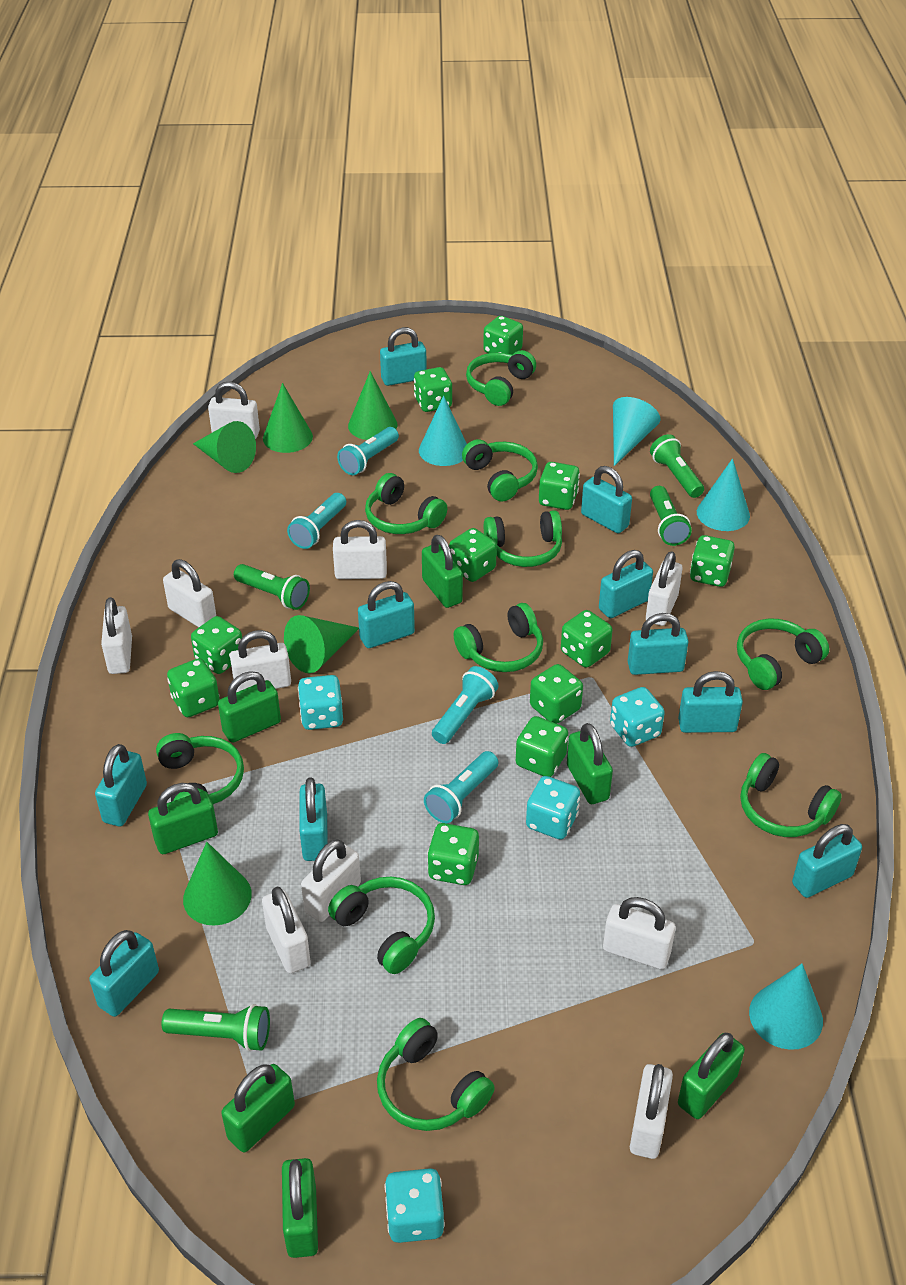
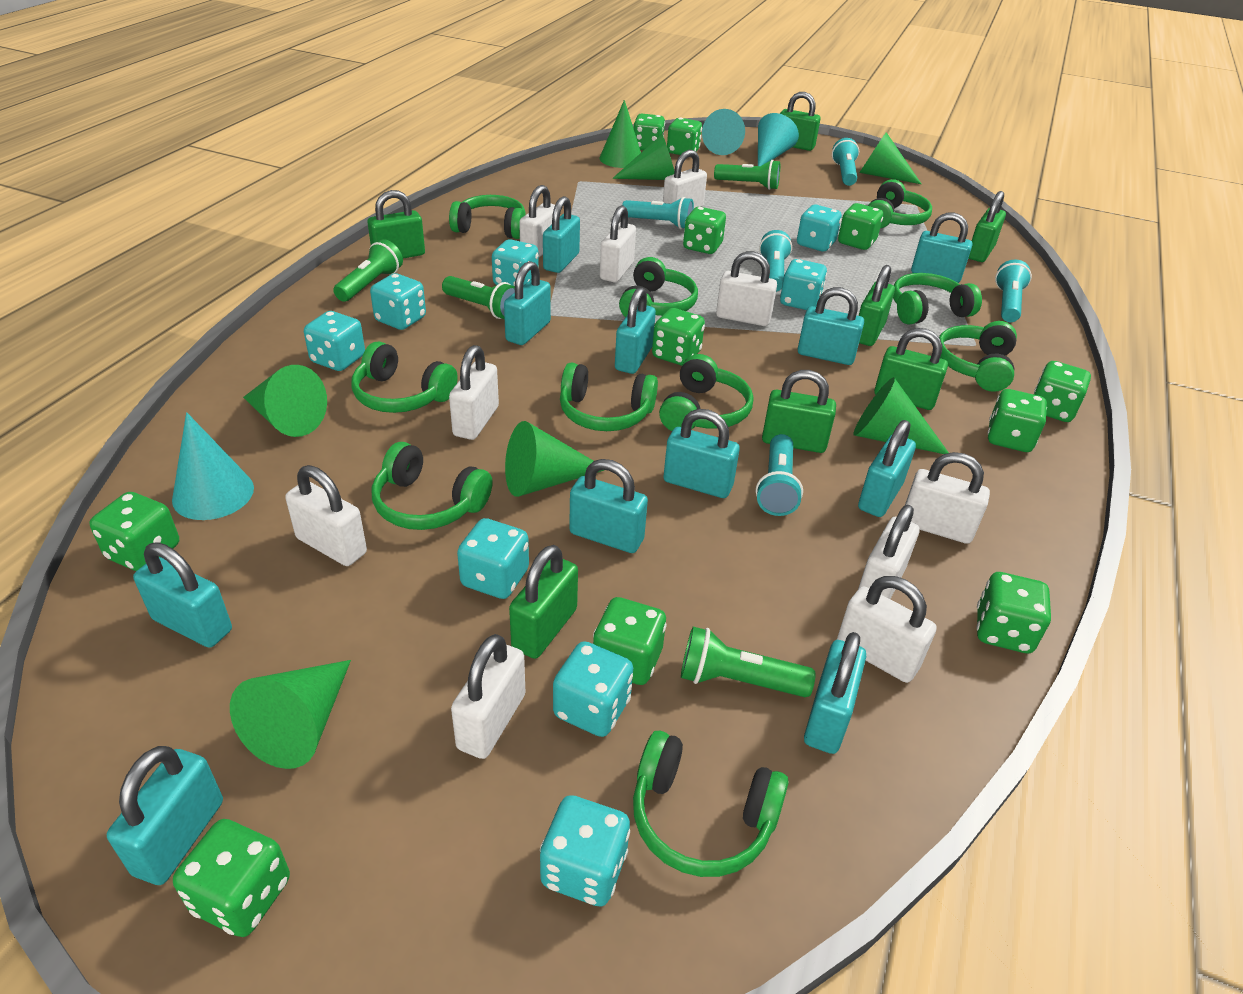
green cone: [183,842,252,926] [193,421,256,473] [263,383,313,453] [284,615,359,673] [348,371,397,440] = 5 -> [230,660,351,769] [243,365,327,437] [505,421,604,497] [600,100,641,168] [612,134,674,180] [853,377,949,454] [859,132,921,184] = 7
turquoise cone: [419,396,467,466] [613,397,660,466] [697,458,750,531] [749,964,823,1050] = 4 -> [172,412,254,520] [702,109,745,155] [758,113,799,166] = 3
turquoise dice: [298,675,343,730] [385,1168,445,1243] [526,776,580,840] [610,687,665,747] = 4 -> [304,311,365,371] [370,273,426,330] [457,518,529,599] [492,239,539,286] [540,795,630,907] [553,641,633,737] [780,259,827,310] [797,205,842,251] = 8
turquoise flashlight: [287,493,346,549] [337,427,399,475] [424,751,498,823] [432,666,499,744] = 4 -> [622,197,694,229] [756,434,803,516] [759,230,792,292] [832,138,859,186] [995,259,1032,322] = 5
turquoise padlock: [89,930,159,1017] [95,744,147,826] [299,777,328,861] [358,581,415,648] [380,327,427,386] [581,466,632,533] [599,550,653,618] [628,613,689,675] [678,671,743,733] [792,824,862,898] = 10 -> [107,746,223,885] [133,542,232,648] [504,261,551,345] [543,196,580,273] [569,459,648,553] [615,287,656,374] [663,409,740,498] [798,287,864,365] [804,632,866,754] [858,420,916,517] [911,212,973,283] = 11

